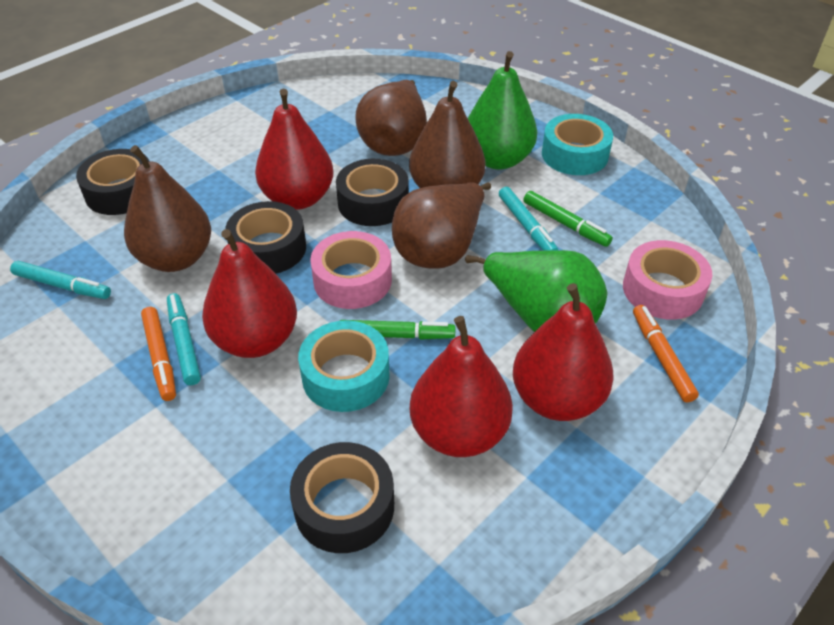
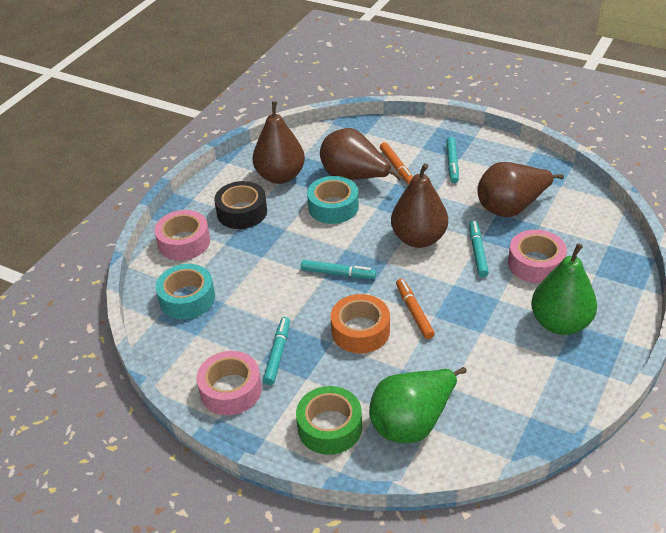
black tape: [76,149,150,215] [225,201,306,274] [290,442,394,553] [336,159,409,226] = 4 -> [214,181,267,229] = 1
green marker: [340,320,455,339] [524,191,613,247] = 2 -> none = 0
green tape: none = 0 -> [296,386,362,455] = 1
orange tape: none = 0 -> [331,294,390,354] = 1
pink tape: [310,231,392,309] [623,240,712,319] = 2 -> [154,210,210,260] [197,351,262,415] [508,230,567,283] = 3
red pear: [202,229,297,358] [255,89,333,210] [410,316,513,457] [513,283,614,421] = 4 -> none = 0
turquoise marker: [10,261,111,299] [167,293,201,385] [499,187,558,251] = 3 -> [263,317,290,385] [301,260,376,279] [446,137,459,183] [469,221,489,277] = 4

